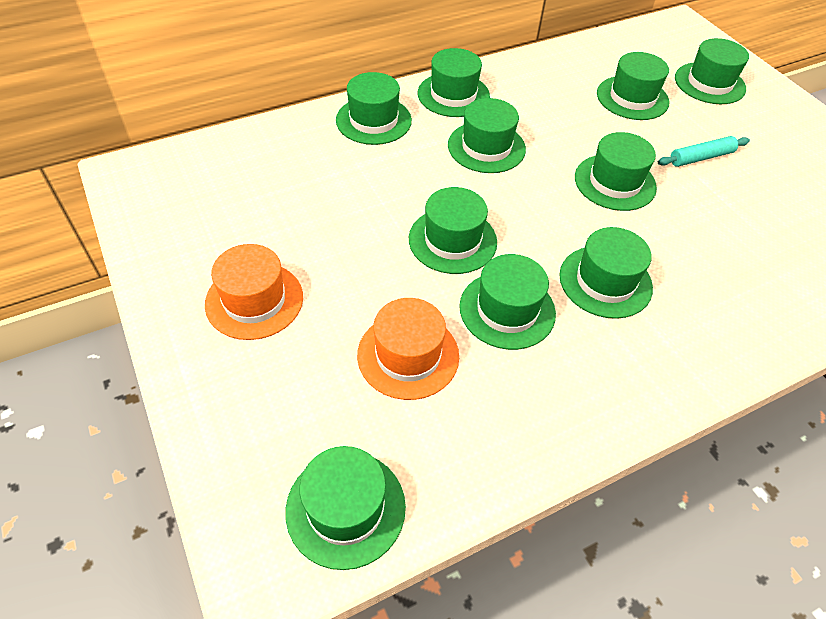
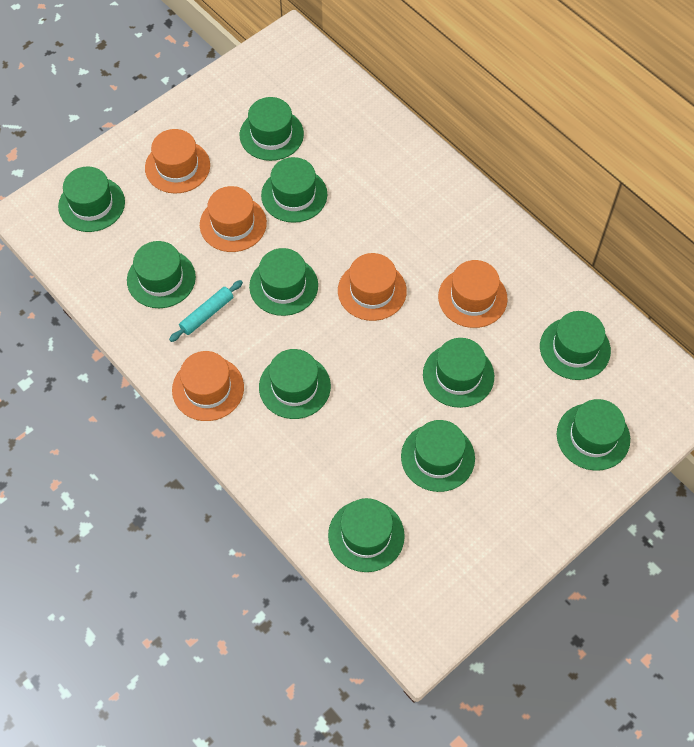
green hat: [285,446,406,570] [336,72,412,145] [409,187,497,274] [418,48,490,117] [448,98,526,173] [459,254,556,350] [559,227,653,319] [575,132,657,211] [597,52,669,120] [675,38,749,104] = 10 -> [58,167,125,232] [127,241,196,308] [240,97,304,161] [249,248,318,316] [259,349,331,419] [261,157,327,223] [328,498,405,572] [401,420,475,492] [423,338,494,408] [540,311,611,380] [557,399,630,471] = 11
orange hat: [205,244,303,340] [357,298,459,400] = 2 -> [145,129,210,193] [172,351,244,421] [200,186,267,252] [338,253,407,321] [438,260,508,328] = 5

